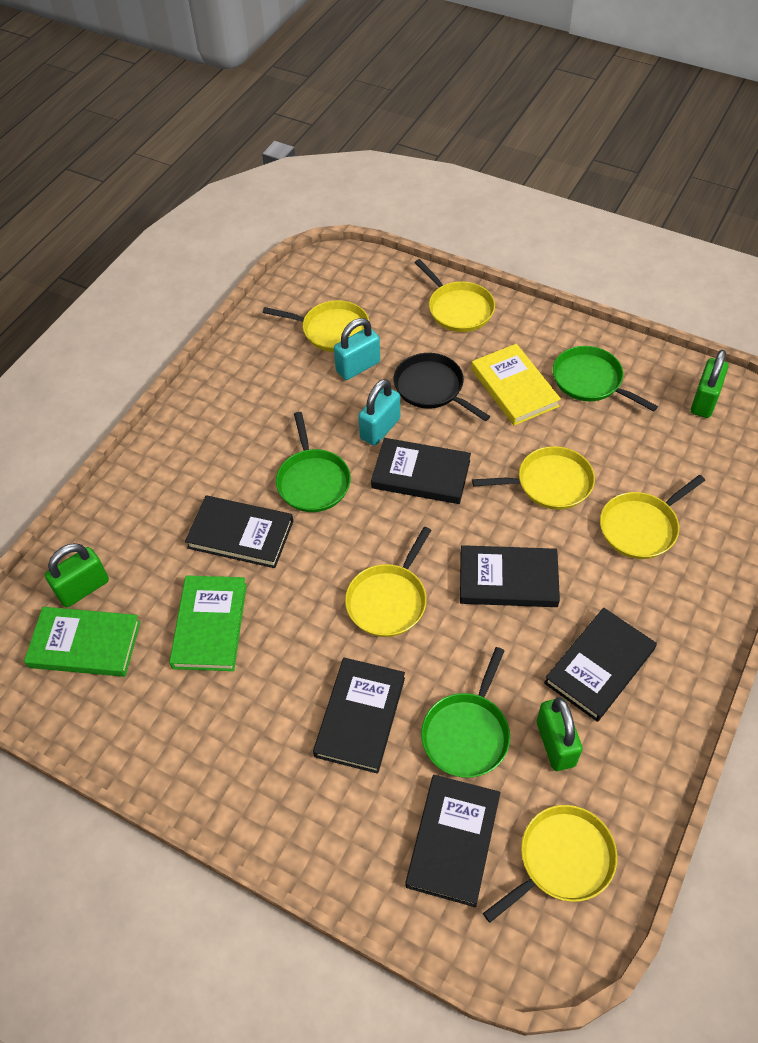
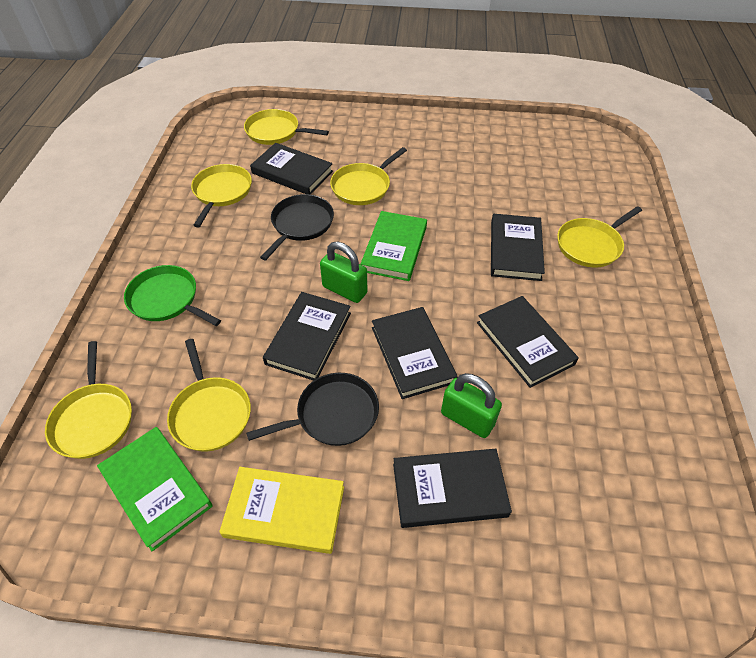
black pan: [394,353,490,421] = 1 -> [246,373,379,446] [260,194,334,260] = 2
green padlock: [45,543,109,607] [537,697,583,771] [691,350,728,418] = 3 -> [320,242,367,303] [441,373,502,438] = 2
green pan: [276,412,351,512] [421,647,510,778] [553,346,658,412] = 3 -> [124,265,221,326] = 1
turquoise padlock: [334,318,380,380] [358,379,400,446] = 2 -> none = 0

